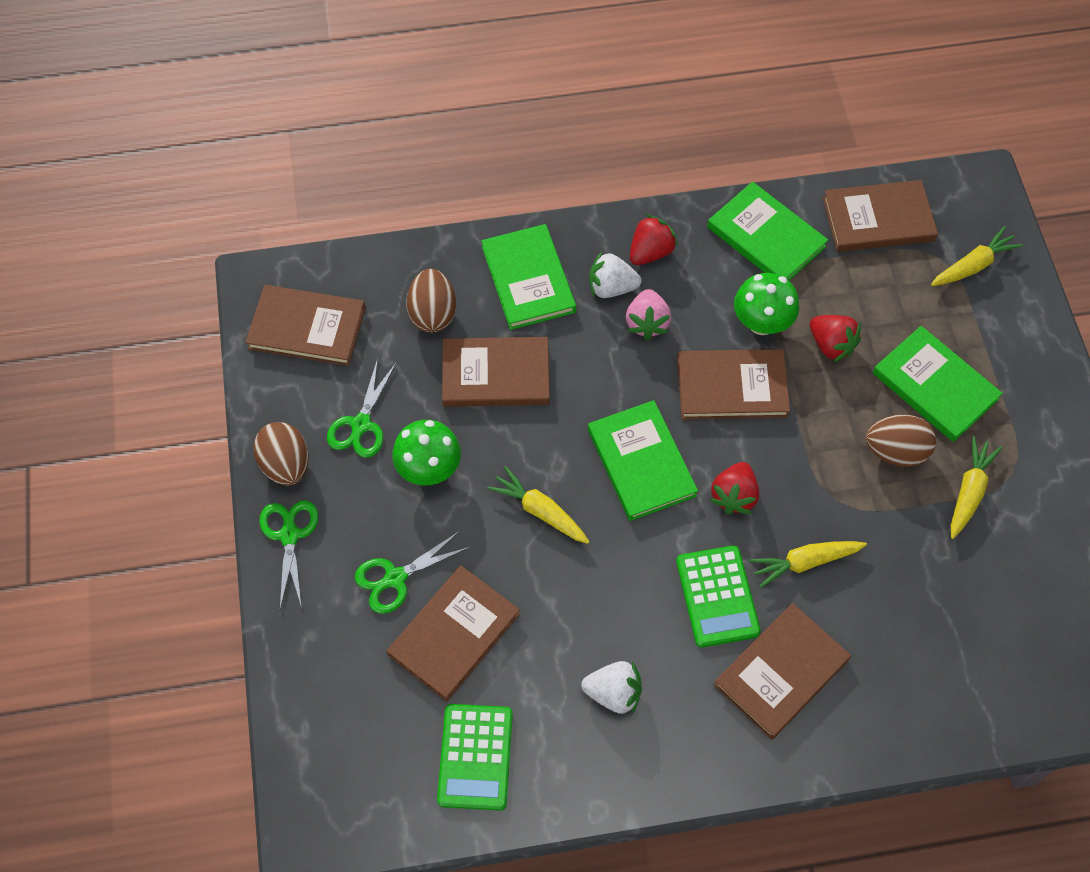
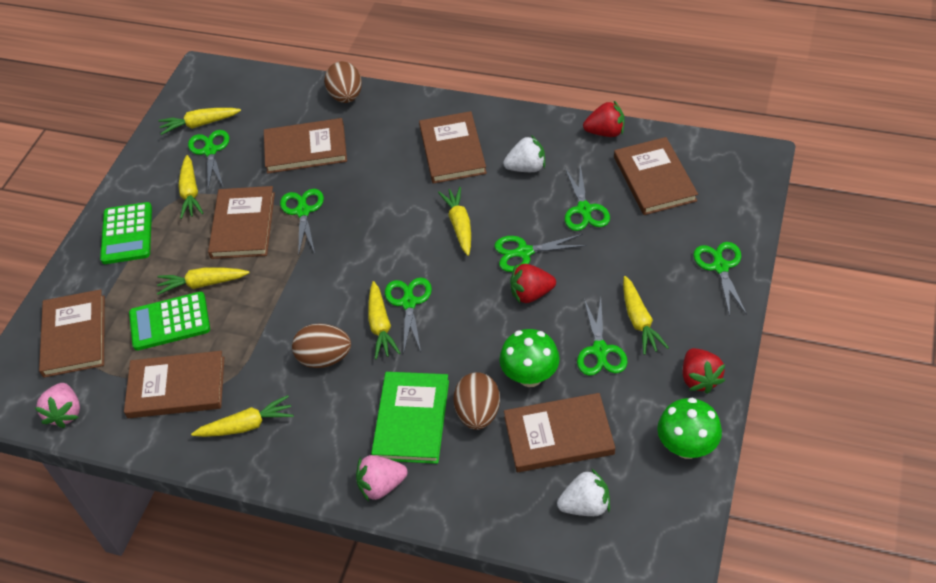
brown book: [245,285,366,366] [387,566,520,702] [442,337,550,407] [677,349,790,420] [714,603,851,740] [823,180,938,252] = 6 -> [39,289,105,378] [124,351,224,418] [208,186,275,259] [264,118,347,174] [419,111,487,184] [504,393,615,472] [614,137,698,215] = 7
green book: [482,224,576,330] [588,400,698,521] [707,182,828,281] [873,326,1003,442] = 4 -> [371,372,449,464] = 1
green scissors: [259,501,318,608] [327,358,396,458] [355,531,470,614] = 3 -> [188,130,229,189] [280,189,324,256] [385,278,432,354] [494,234,587,272] [565,165,610,231] [577,298,628,376] [693,242,747,316] = 7
pink strawberry: [626,289,671,340] = 1 -> [35,383,80,428] [356,455,408,502] = 2
yellow carrot: [487,466,589,544] [749,541,867,588] [931,226,1023,286] [951,436,1002,539] = 4 -> [157,268,249,295] [159,108,241,135] [179,155,204,219] [191,395,294,437] [368,281,400,359] [438,187,471,256] [623,276,669,355] = 7

